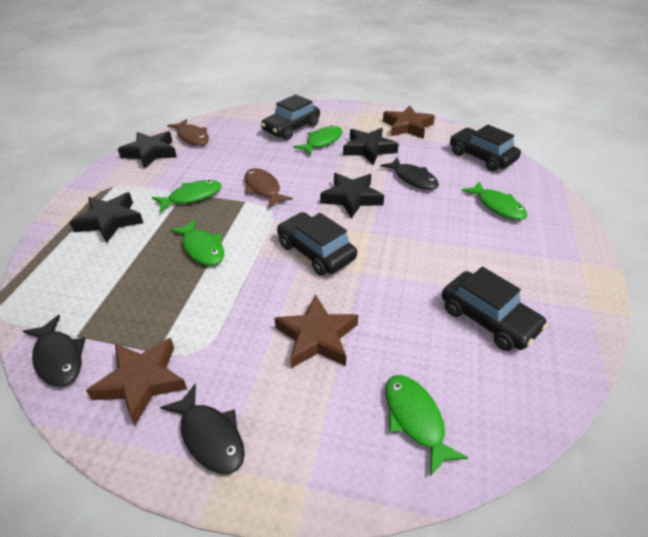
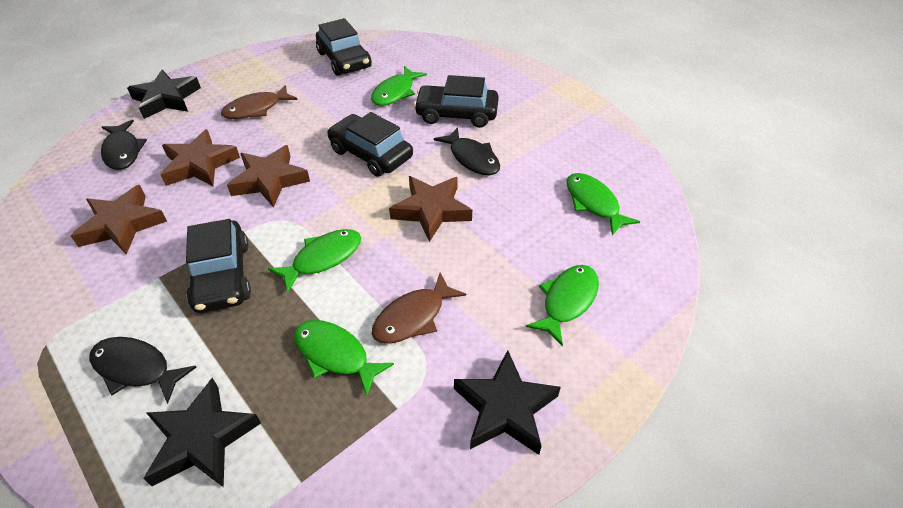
black star: [69,192,143,243] [118,131,177,169] [320,173,384,219] [343,128,399,165] = 4 -> [127,70,201,119] [143,378,261,488] [454,350,561,455] = 3
brown star: [86,338,187,425] [274,294,358,368] [383,105,435,139] = 3 -> [71,185,167,254] [160,129,240,186] [227,145,310,208] [389,176,472,242] = 4

